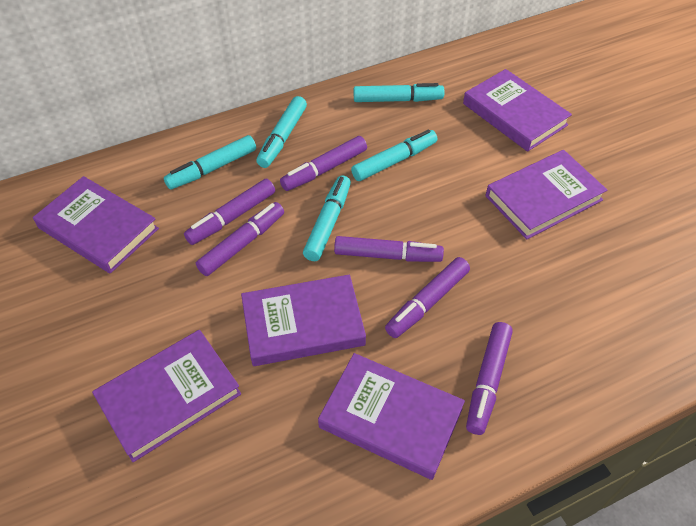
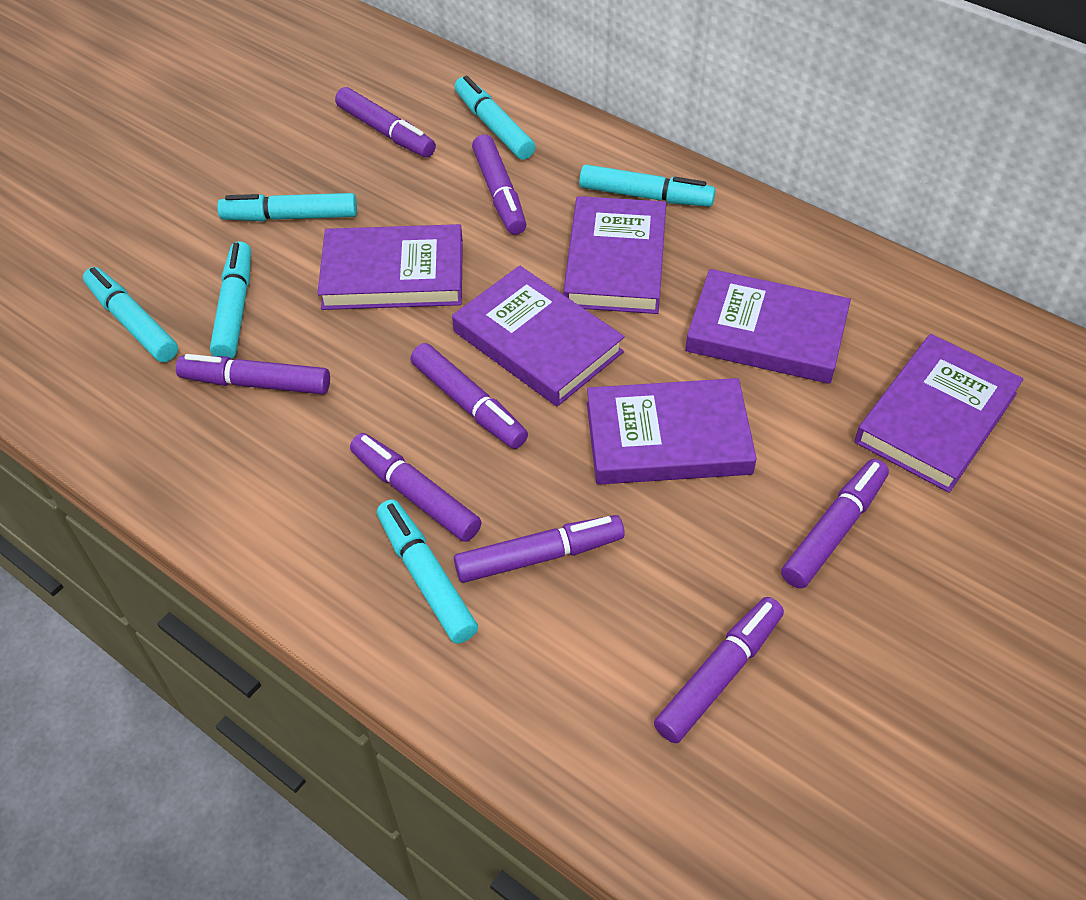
purple marker: [184,179,275,245] [196,202,284,276] [280,136,367,191] [334,236,444,262] [385,257,470,338] [466,322,513,435] = 6 -> [176,354,330,394] [335,87,436,158] [350,433,482,542] [410,343,528,449] [454,515,625,583] [472,135,526,235] [654,597,784,743] [781,459,889,589] = 8
turquoise marker: [164,135,256,190] [256,96,307,168] [303,176,351,261] [351,129,438,181] [354,83,444,102] = 5 -> [83,267,178,362] [210,241,251,359] [217,193,357,221] [377,499,478,644] [455,76,536,160] [579,165,716,207] = 6

